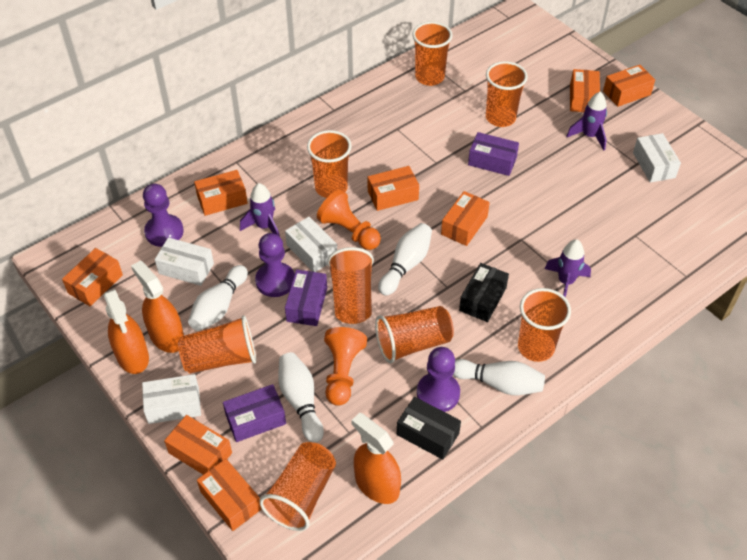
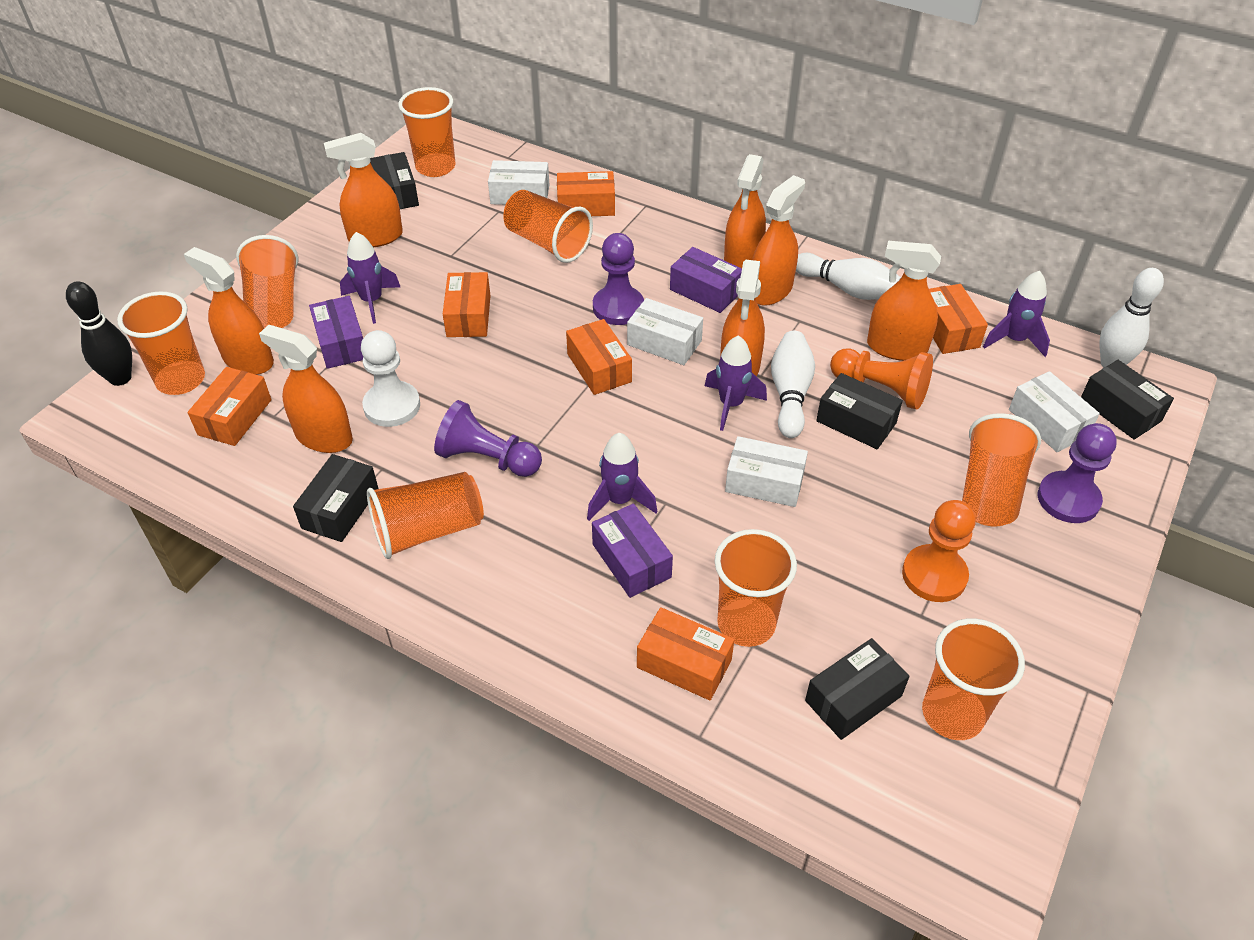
black bowling pin: none = 0 -> [66,281,132,386] = 1
black box: [397,397,461,460] [459,263,509,322] = 2 -> [293,454,379,542] [370,152,419,209] [805,638,910,740] [816,373,903,449] [1081,360,1174,440] = 5
orange box: [62,248,123,306] [164,415,232,475] [194,170,248,216] [197,459,261,531] [368,166,419,211] [441,191,490,246] [570,69,600,112] [603,65,655,107] = 8 -> [188,367,272,446] [443,272,491,337] [557,171,615,216] [566,319,632,395] [637,607,734,700] [929,284,988,354] = 6
orange spray bottle: [103,289,149,374] [131,261,184,353] [351,413,401,504] = 3 -> [184,247,274,375] [259,325,353,453] [324,133,403,247] [720,260,765,376] [724,154,766,268] [752,175,805,306] [867,241,941,361] = 7
purple rocket: [240,183,280,236] [545,239,591,298] [566,92,607,150] = 3 -> [340,232,400,324] [587,433,657,521] [705,335,767,431] [983,271,1050,357] = 4
white bowling pin: [188,265,248,331] [278,352,324,443] [378,223,432,296] [453,359,545,395] = 4 -> [771,331,815,438] [796,253,901,300] [1100,268,1164,368] = 3
white pawn: none = 0 -> [361,330,420,427] = 1

